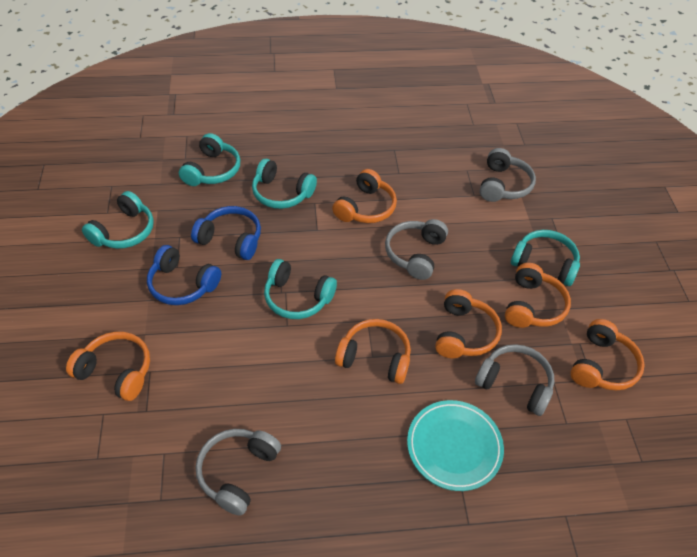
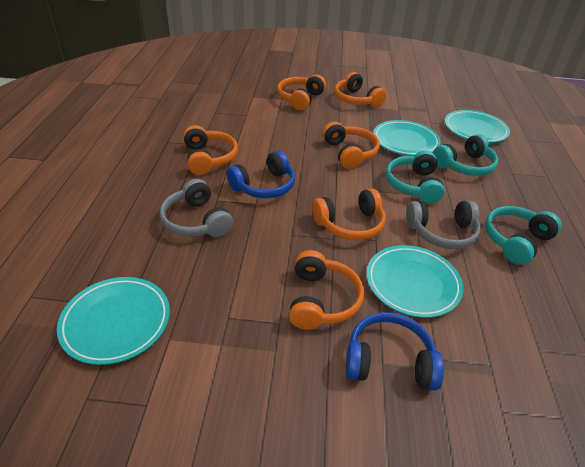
grey headphones: [196,429,281,516] [385,219,448,280] [475,344,554,416] [480,148,536,202] = 4 -> [160,179,233,237] [406,201,481,249] = 2
turquoise headphones: [82,191,154,249] [179,133,240,186] [252,159,317,209] [264,259,337,319] [511,230,580,286] = 5 -> [386,150,445,204] [433,134,498,176] [485,206,562,265] = 3
turquoise plate: [407,400,504,491] = 1 -> [57,277,170,365] [366,245,463,318] [373,120,441,156] [445,110,510,143] = 4

